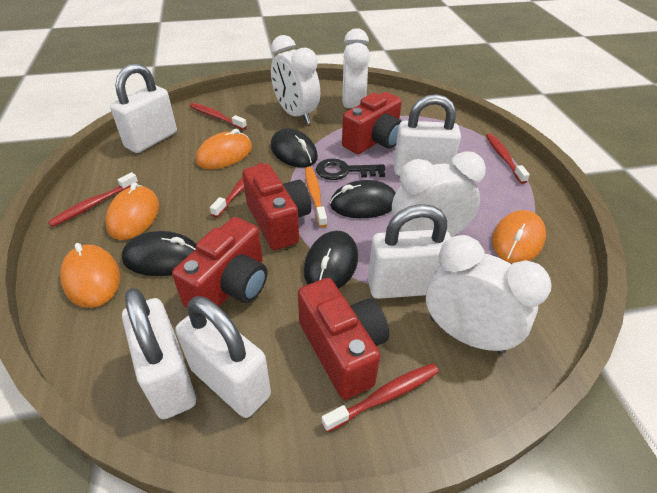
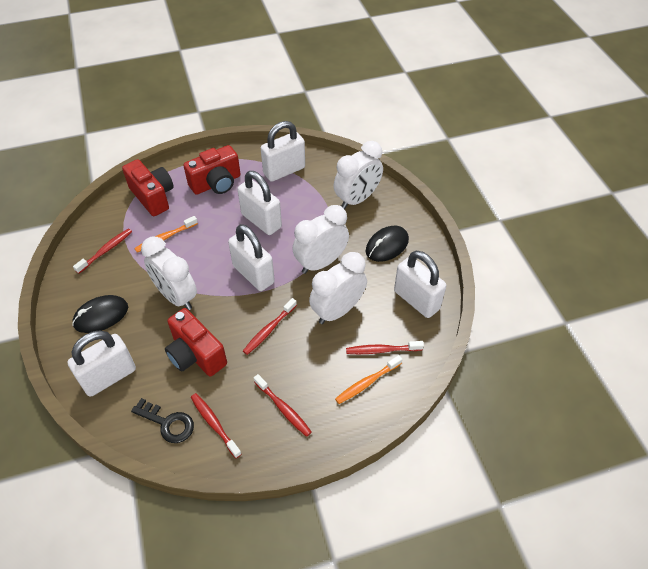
black mouse: [121,231,196,276] [271,128,318,168] [304,231,358,289] [330,180,395,218] = 4 -> [72,295,128,333] [366,226,409,262] = 2
orange mouse: [60,243,120,308] [105,183,159,240] [196,129,252,169] [492,210,546,263] = 4 -> none = 0
orange toothbrush: [305,167,327,227] = 1 -> [134,216,198,253] [335,355,402,404] = 2
red camera: [172,217,267,308] [242,164,311,250] [298,278,389,400] [342,92,402,154] = 4 -> [122,159,174,216] [165,308,227,376] [183,145,241,195] = 3

